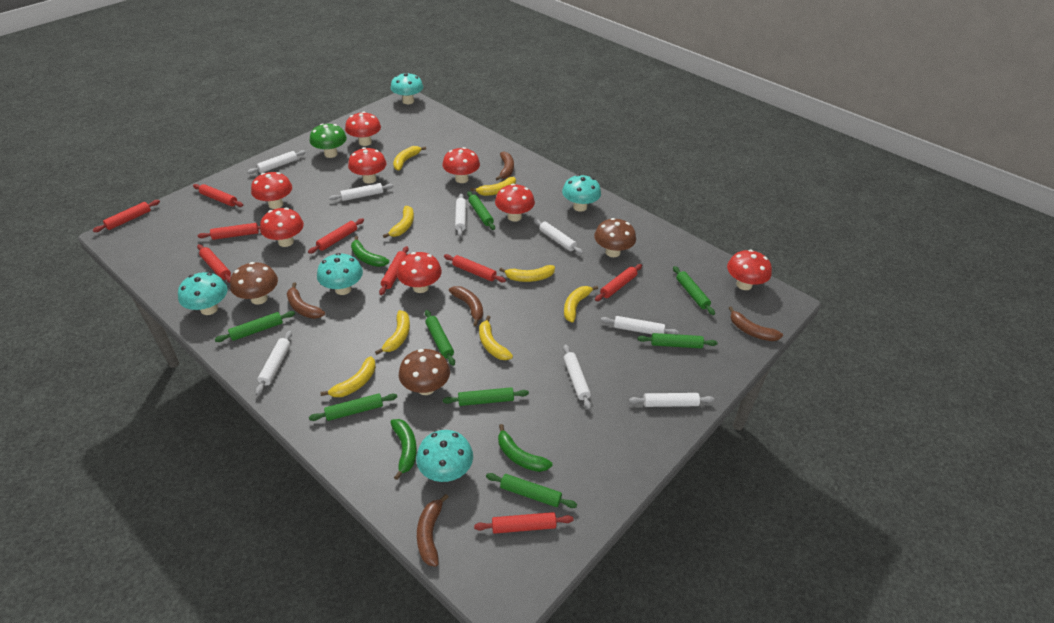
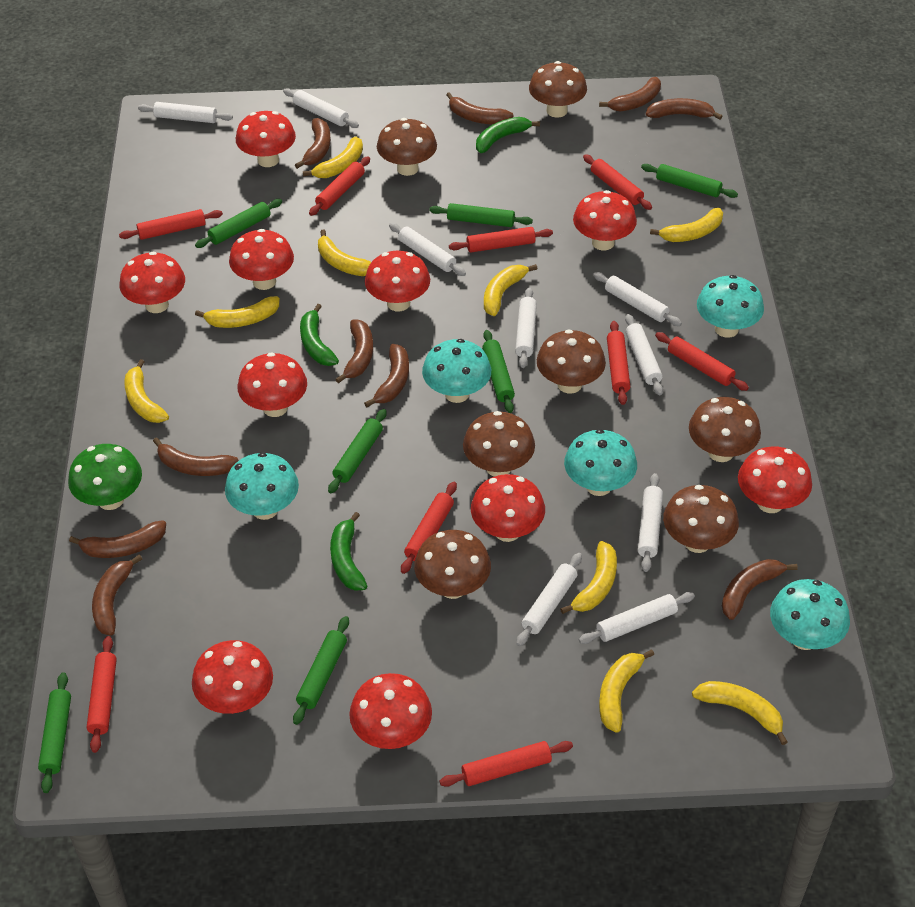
brown banana: [287,282,325,319] [417,494,449,567] [449,286,483,326] [496,152,514,181] [729,306,783,341] = 5 -> [69,520,166,558] [92,554,142,636] [153,437,238,476] [295,118,331,169] [335,320,373,383] [364,344,409,407] [446,92,514,124] [599,77,661,112] [646,98,722,120] [722,559,798,620] = 10
brown mushroom: [230,262,278,305] [399,349,450,395] [594,218,636,257] = 3 -> [377,118,437,176] [414,530,491,599] [463,411,535,477] [529,61,587,118] [537,329,606,394] [663,485,739,553] [689,397,761,462] = 7
green rolling pin: [215,311,295,342] [309,393,397,421] [425,310,455,366] [443,387,529,406] [467,191,495,230] [486,473,577,508] [638,333,718,348] [673,266,715,315] = 8 -> [38,672,71,793] [195,199,282,248] [293,616,349,725] [328,409,386,493] [429,203,533,227] [482,330,515,413] [641,164,738,198] = 7
red mushroom: [251,172,292,209] [260,208,304,247] [345,112,381,146] [348,147,386,183] [397,252,442,293] [442,147,480,183] [495,184,535,222] [727,250,772,290] = 8 -> [119,252,185,313] [192,640,273,714] [229,229,294,290] [236,111,296,167] [238,352,307,417] [349,673,432,749] [365,251,430,311] [471,474,545,542] [573,190,637,250] [738,446,812,513] = 10
white rolling pin: [247,150,306,174] [256,331,292,395] [329,183,394,201] [455,194,466,236] [534,219,583,254] [563,345,591,409] [601,316,679,334] [629,393,714,407] = 8 -> [138,102,233,123] [283,88,359,128] [389,223,466,276] [515,287,537,368] [516,553,582,646] [579,592,695,644] [593,272,682,326] [625,314,663,395] [638,473,663,572] = 9
yellow banana: [321,356,376,397] [375,310,410,355] [383,206,414,238] [393,146,426,171] [471,177,516,196] [479,316,513,360] [499,265,555,282] [564,286,598,323] = 8 -> [124,359,169,423] [195,296,280,328] [303,137,363,178] [318,229,371,276] [484,264,537,316] [560,541,617,614] [599,649,654,733] [650,208,723,242] [692,681,788,745] = 9

